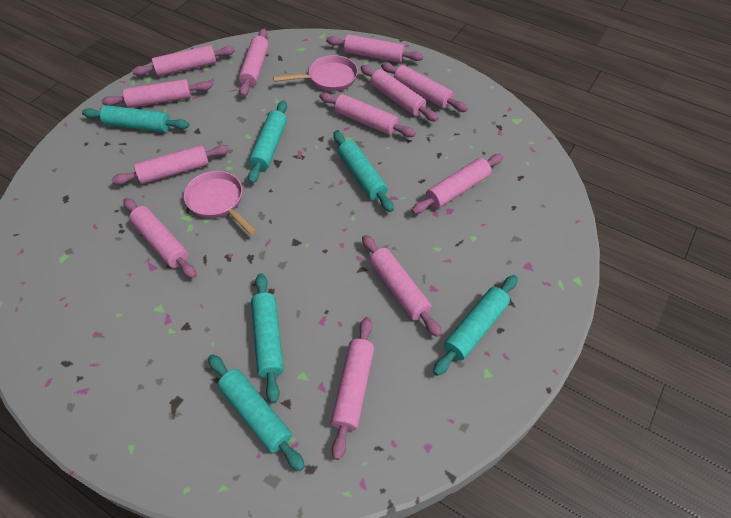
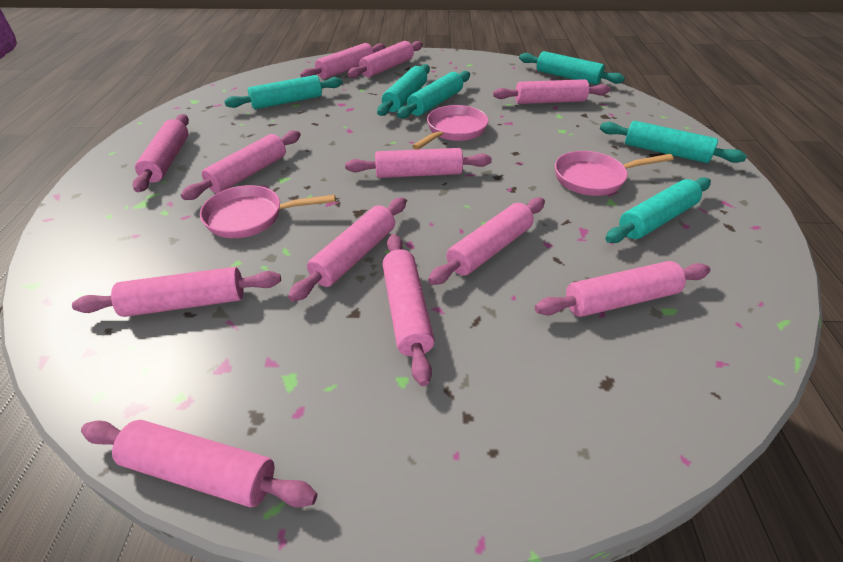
pink pan: [184,171,257,235] [273,55,358,91] = 2 -> [200,185,336,238] [412,105,488,150] [555,151,673,196] = 3

